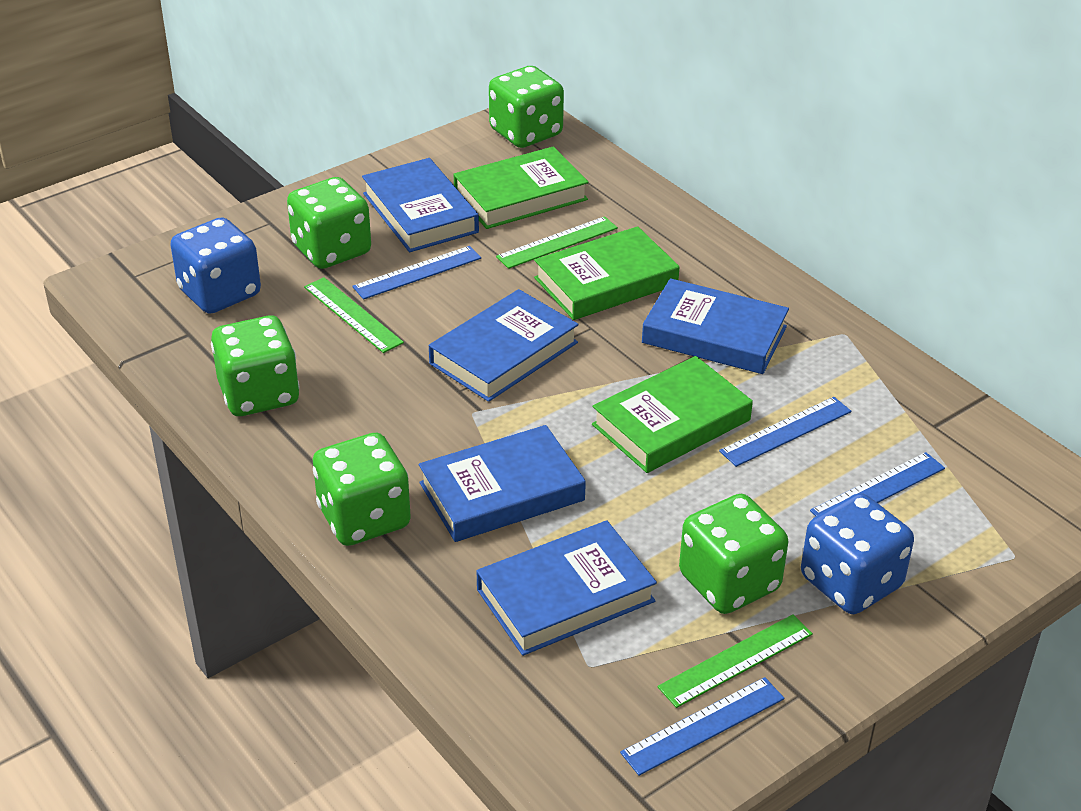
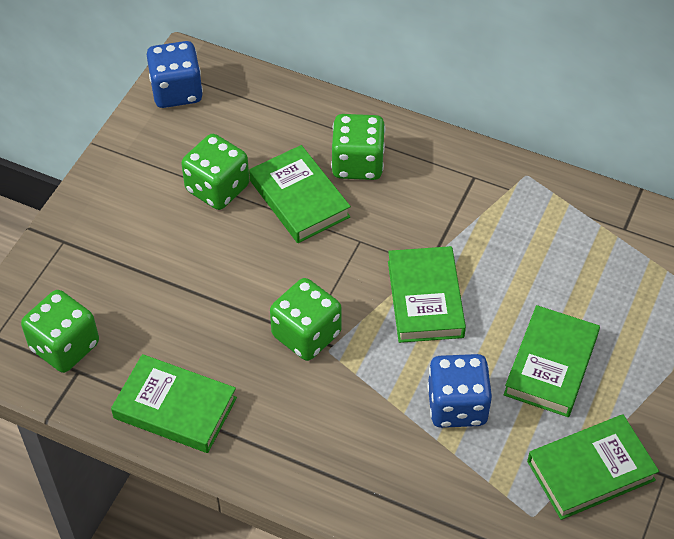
blue book: [362,158,479,252] [419,425,586,542] [429,289,579,402] [477,520,657,656] [642,278,789,374] = 5 -> none = 0
blue ruler: [352,246,481,300] [620,677,784,776] [719,397,851,467] [810,452,945,516] = 4 -> none = 0
green book: [453,146,588,229] [534,226,679,320] [592,356,753,473] = 3 -> [111,354,237,453] [249,145,351,243] [388,246,466,343] [504,305,600,417] [527,415,659,520] = 5
green dice: [211,315,299,416] [287,177,371,269] [313,433,411,546] [489,66,564,148] [679,494,788,614] = 5 -> [21,290,99,373] [181,134,249,210] [270,278,342,361] [331,114,385,180] = 4
green ruler: [304,277,404,353] [496,216,618,269] [657,614,813,708] = 3 -> none = 0

